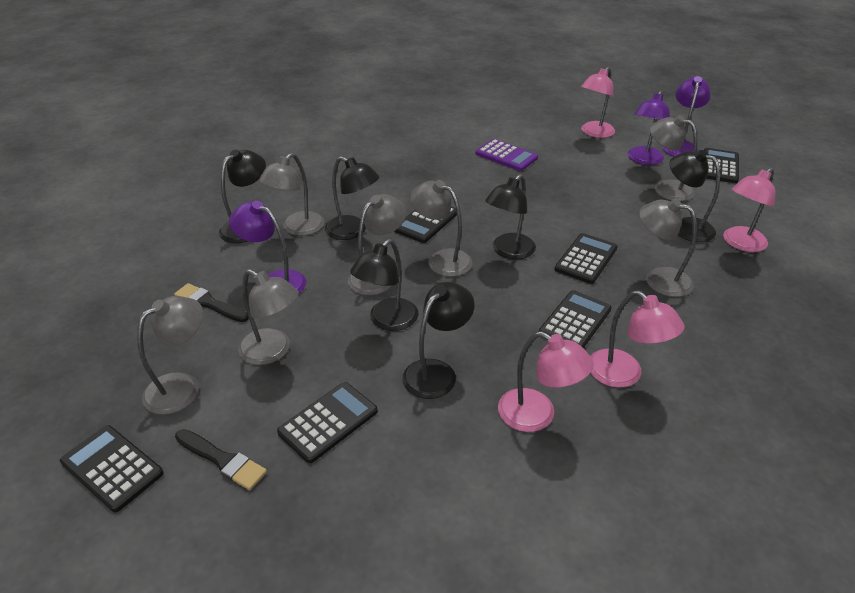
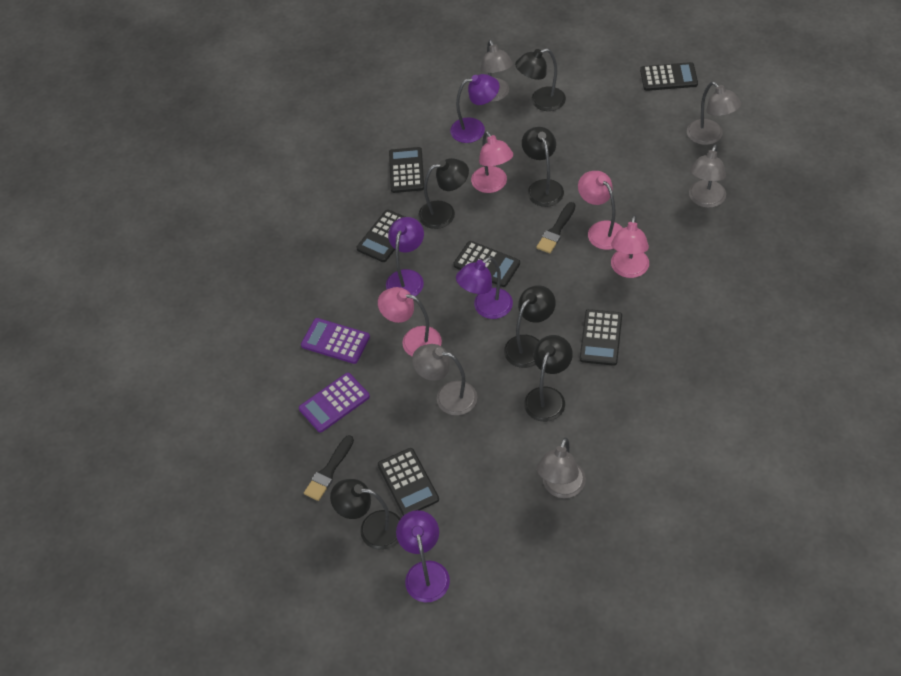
grey lamp: [137,296,203,415] [238,269,299,365] [259,153,324,236] [348,194,406,295] [410,180,473,277] [639,199,697,297] [650,115,697,201] = 7 -> [412,344,477,415] [481,40,513,102] [537,438,586,498] [687,82,741,145] [689,144,726,208] = 5
purple calculator: [475,139,538,171] = 1 -> [299,373,370,433] [301,318,370,364] = 2
purple lamp: [229,201,306,293] [628,91,670,165] [662,76,711,156] = 3 -> [386,217,424,296] [396,510,450,602] [450,74,499,143] [456,257,513,319] = 4

